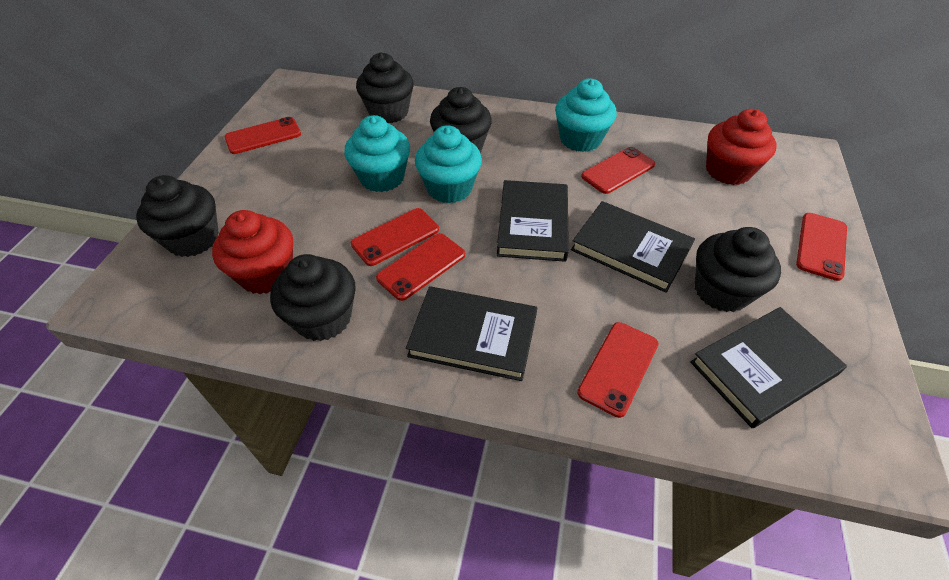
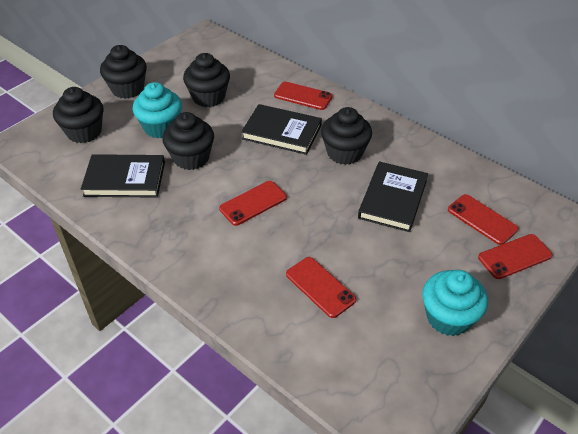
black book: [406,286,537,381] [497,180,569,262] [571,201,695,293] [690,307,847,428] = 4 -> [81,154,165,198] [241,104,322,155] [358,161,428,232] = 3
red cupcake: [212,210,293,294] [706,109,777,185] = 2 -> none = 0
red phone: [225,117,301,154] [351,208,439,266] [376,233,465,301] [577,322,659,418] [581,147,655,194] [796,213,847,281] = 6 -> [219,181,287,226] [274,82,333,110] [286,257,356,318] [448,194,518,245] [478,234,553,279] = 5
turquoise cupcake: [344,115,410,192] [415,125,482,203] [555,79,617,152] = 3 -> [133,82,182,138] [422,270,488,336] = 2

